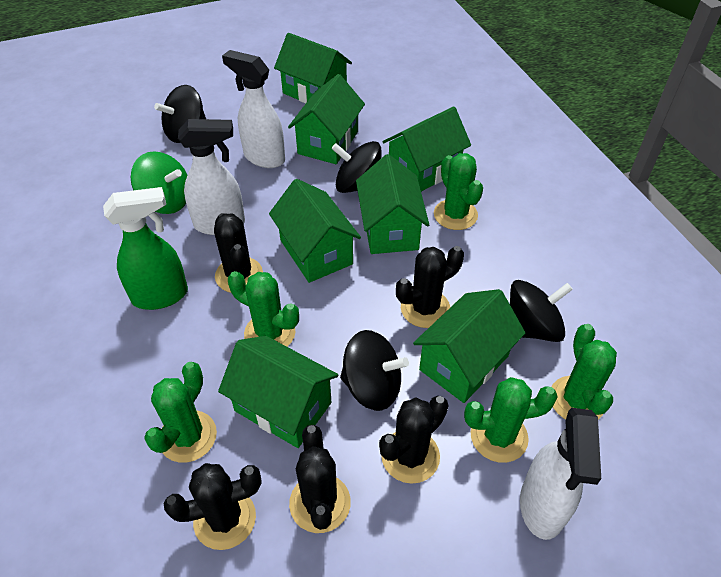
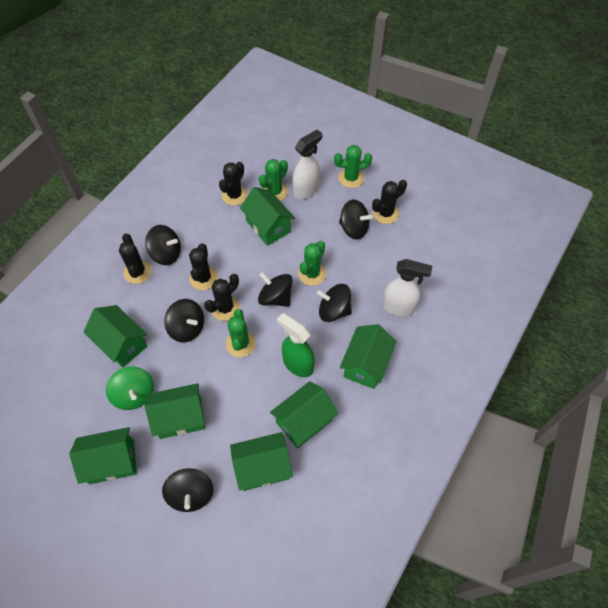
black spinning top: [154,85,206,143] [331,141,382,193] [340,330,409,411] [510,280,573,342] = 4 -> [145,225,181,265] [162,468,214,512] [164,299,204,342] [258,272,293,307] [317,284,352,322] [339,200,373,240] = 6
green cactus: [144,362,217,463] [228,271,299,347] [434,153,483,230] [464,377,558,463] [552,324,617,420] = 5 -> [226,309,256,357] [259,159,288,201] [298,241,326,286] [334,145,372,188] = 4
white spray bottle: [178,119,245,235] [222,50,285,168] [520,408,601,540] = 3 -> [292,129,322,199] [382,259,432,316] = 2

